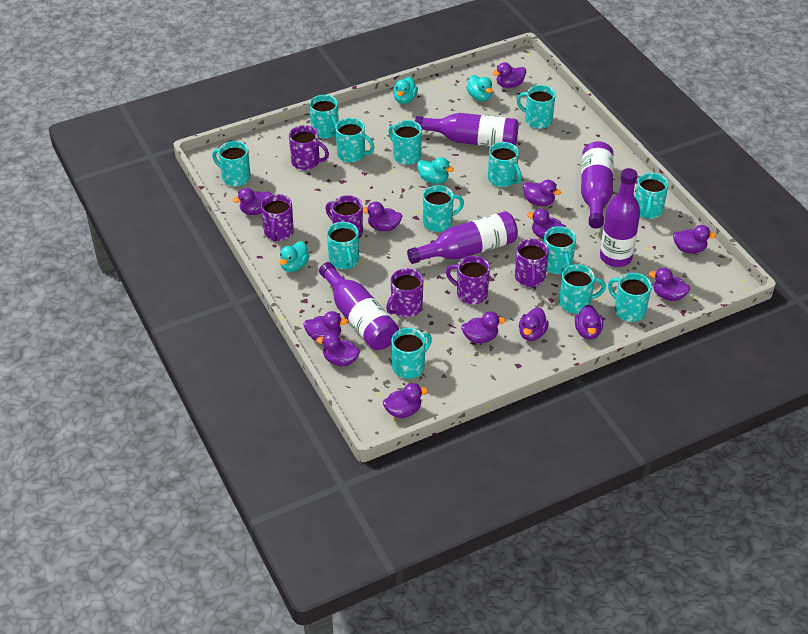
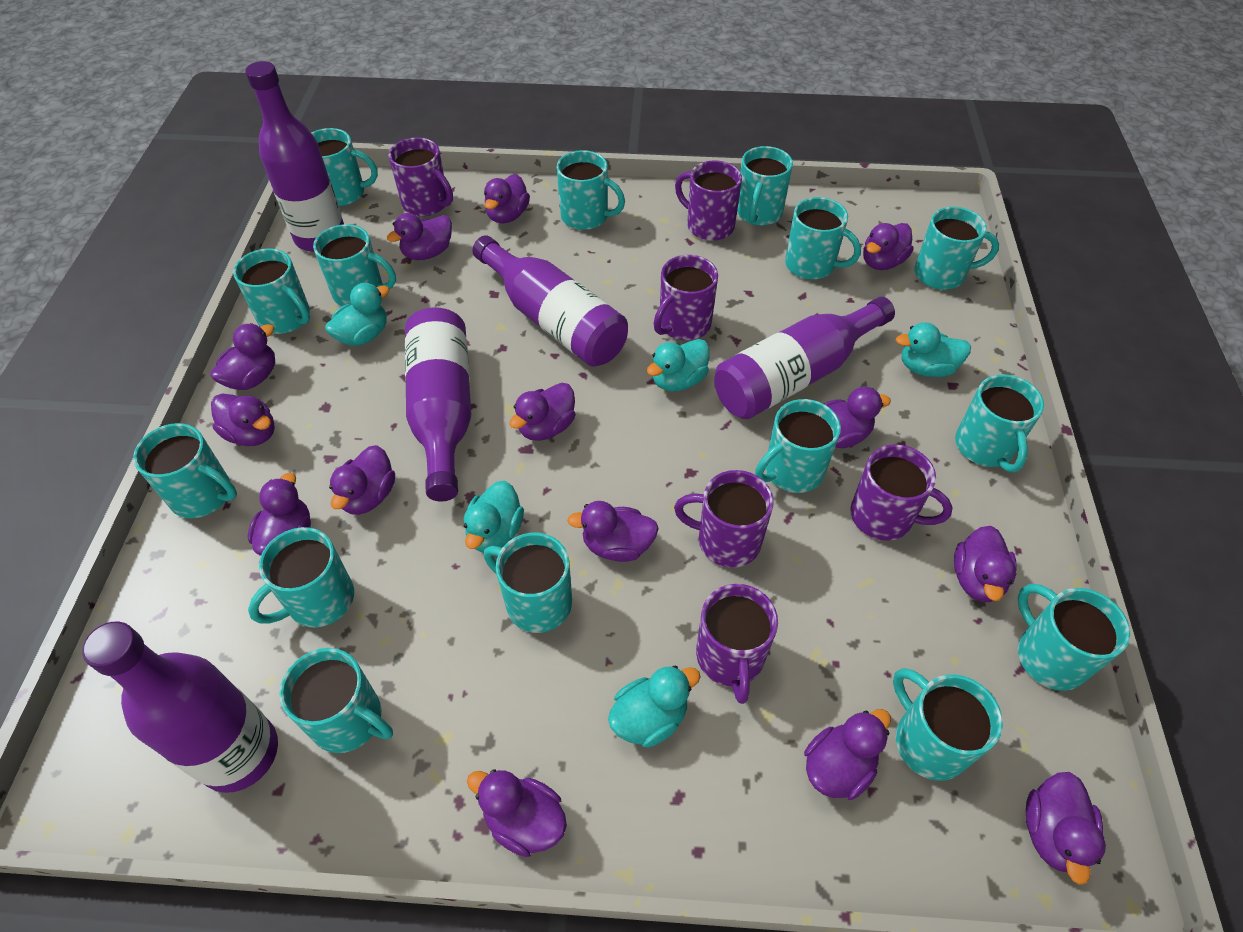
purple duck: [233,188,272,215] [303,311,348,341] [316,333,360,367] [363,202,402,231] [383,383,428,418] [461,312,506,344] [492,62,526,88] [519,307,549,341] [523,180,561,206] [527,209,566,240] [575,305,603,340] [649,268,690,301] [673,225,716,253] = 13 -> [210,323,275,390] [211,394,275,446] [248,473,311,556] [329,445,395,515] [387,213,452,260] [467,769,567,857] [484,174,530,224] [509,383,576,441] [567,501,659,562] [804,709,891,800] [824,387,891,448] [863,223,913,270] [954,526,1017,602] [1026,772,1106,885] = 14
turquoise duck: [280,241,309,272] [393,77,418,104] [417,157,454,184] [467,75,493,101] = 4 -> [325,283,390,346] [464,481,524,553] [608,665,701,748] [647,339,710,391] [896,322,971,377] = 5
turquoise mug: [212,141,251,186] [309,95,339,139] [327,222,359,269] [335,118,375,162] [388,120,422,165] [391,328,432,379] [423,185,464,232] [488,142,522,187] [517,85,556,129] [544,226,576,274] [559,264,606,313] [608,273,652,322] [635,173,669,219] = 13 -> [133,423,237,518] [233,248,310,334] [248,527,354,627] [279,648,393,753] [311,128,378,206] [313,224,396,306] [484,533,572,633] [556,150,625,230] [737,146,793,226] [755,399,841,493] [785,197,861,280] [893,668,1003,781] [914,207,999,290] [955,374,1044,472] [1018,584,1130,691] = 15

